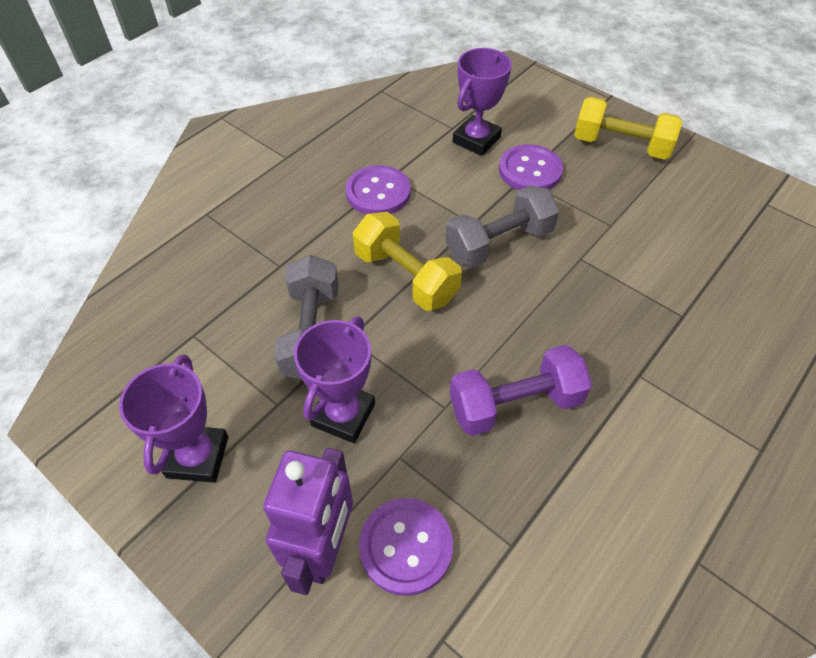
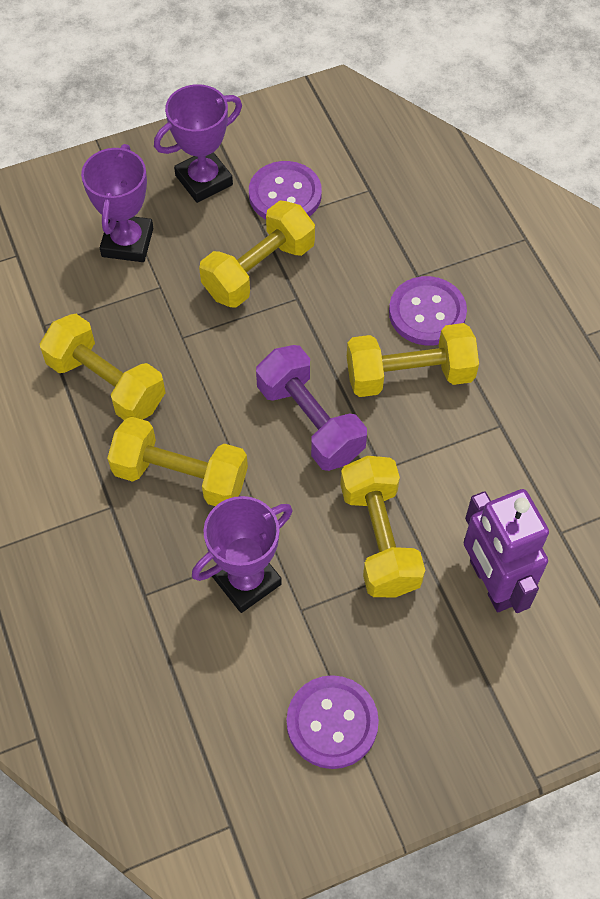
grey dumbbell: [274,255,339,380] [445,185,560,268] = 2 -> none = 0
yellow dumbbell: [353,212,462,311] [574,97,683,160] = 2 -> [40,314,165,420] [107,416,248,506] [199,201,315,308] [340,456,425,598] [347,323,479,397] = 5

